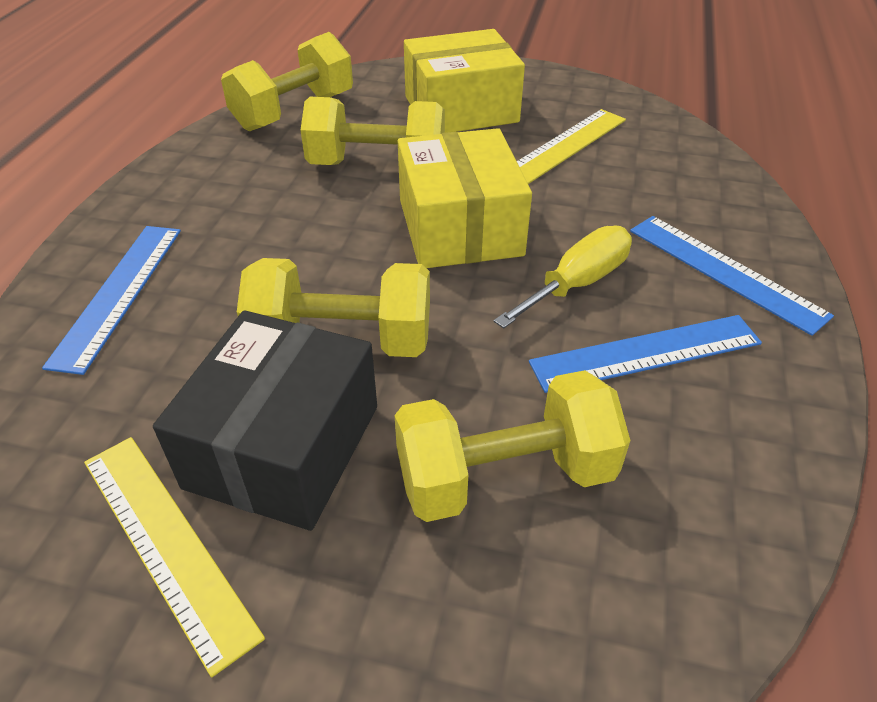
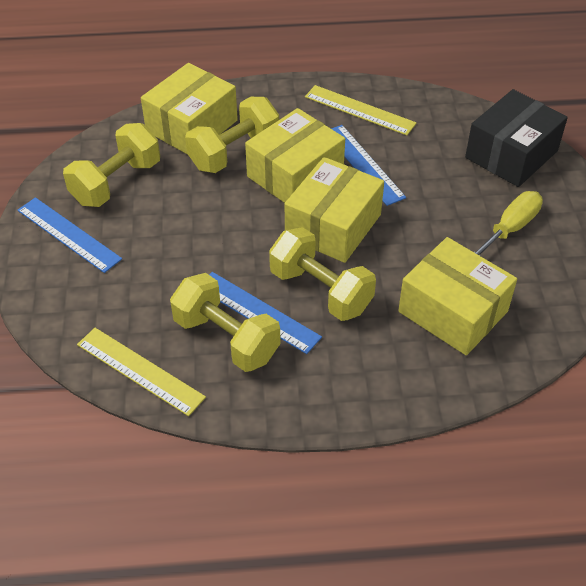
yellow box: [398,128,532,268] [404,29,525,133] = 2 -> [141,63,238,155] [245,108,345,203] [285,157,384,263] [398,237,517,355] = 4

